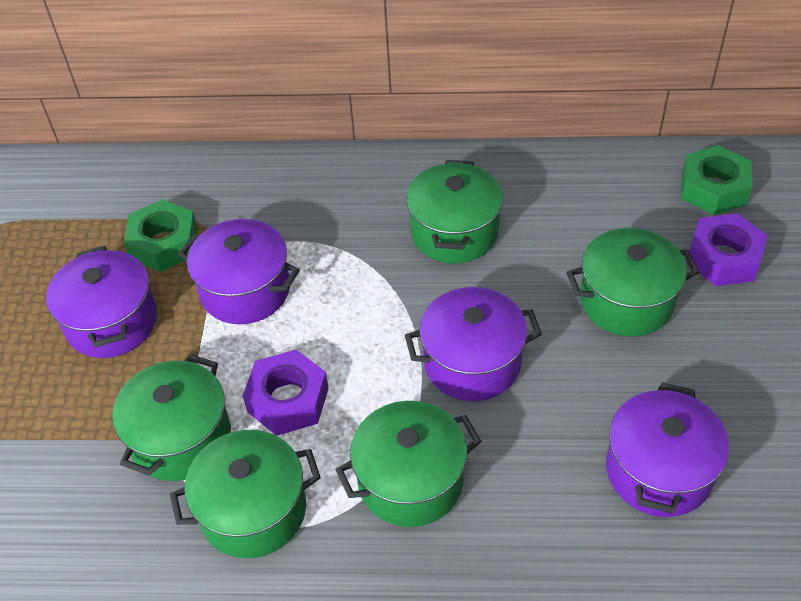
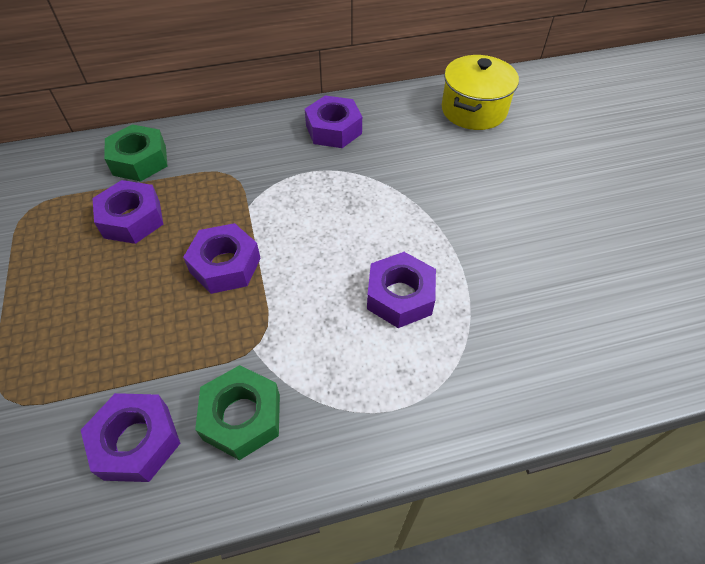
green pot: [112,354,231,481] [170,430,321,558] [336,401,481,527] [406,160,503,263] [567,228,699,337] = 5 -> none = 0
purple nut: [243,350,329,436] [686,213,768,286] = 2 -> [81,393,180,482] [93,180,164,244] [183,223,261,294] [305,95,362,148] [367,252,436,328] = 5
purple pot: [46,246,157,358] [178,219,300,324] [405,287,542,401] [606,382,729,517] = 4 -> none = 0
yellow pot: none = 0 -> [442,55,519,130] = 1

